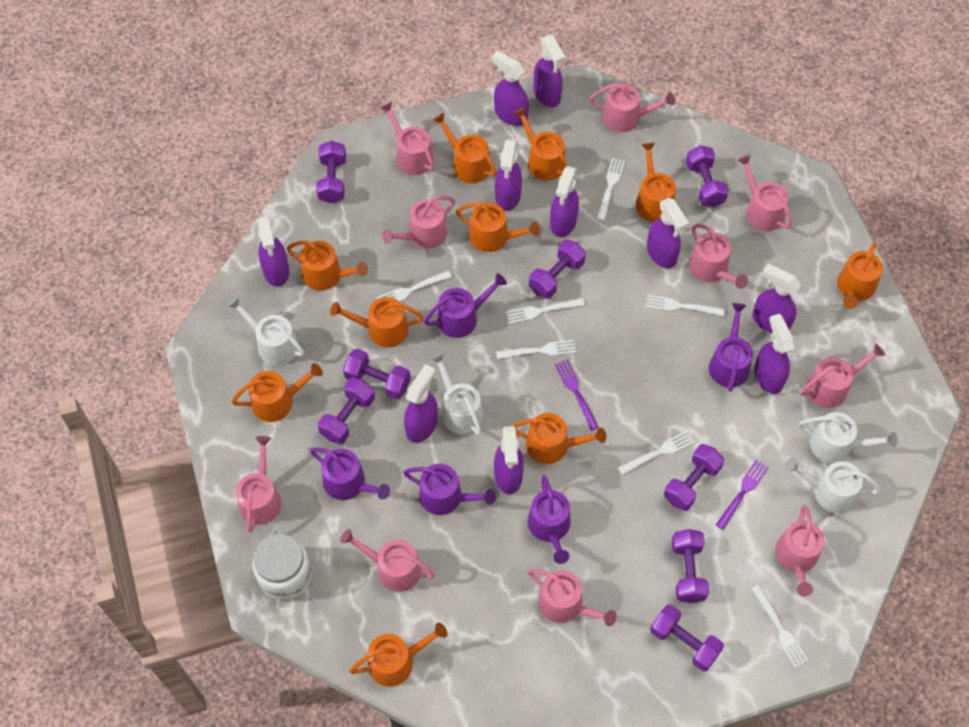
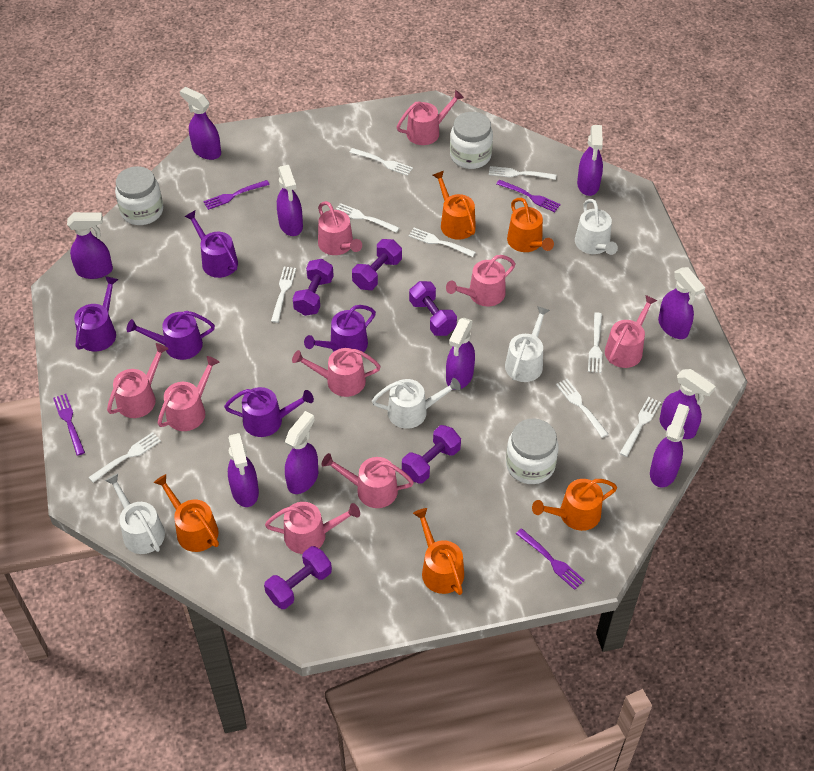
orange watering can: [231,363,323,422] [286,241,368,290] [330,297,424,347] [349,623,448,687] [433,113,497,183] [456,202,540,252] [512,413,606,464] [514,107,567,181] [636,143,676,222] [837,242,883,309] = 10 -> [154,474,219,552] [413,508,464,595] [433,171,476,240] [507,198,554,252] [532,479,617,531] = 5
pink watering can: [236,436,282,532] [340,529,435,592] [380,102,435,175] [382,195,455,249] [528,569,617,626] [590,84,675,132] [689,224,748,289] [737,155,792,231] [775,505,825,597] [800,344,885,408] = 10 -> [107,343,168,418] [158,356,219,431] [265,502,360,554] [292,348,381,397] [318,201,362,255] [321,453,414,508] [397,90,464,145] [446,255,515,306] [605,295,657,368] = 9
purple dumbbell: [316,140,346,203] [318,377,375,444] [343,348,411,400] [529,240,586,299] [650,604,724,671] [664,444,724,511] [671,529,709,603] [686,146,729,207] = 8 -> [264,546,332,609] [293,259,334,316] [352,239,402,290] [402,425,461,484] [409,281,457,336] = 5
purple fork: [555,359,599,431] [716,460,769,530] = 2 -> [53,394,85,456] [203,180,270,210] [496,180,561,212] [516,528,585,590] = 4
white fork: [376,270,452,302] [496,340,577,359] [506,298,585,324] [597,158,625,221] [618,430,695,475] [645,295,725,316] [752,585,808,668] = 7 -> [89,432,161,483] [271,267,296,323] [336,203,399,233] [349,148,413,176] [408,228,476,257] [489,166,556,180] [556,379,608,438] [588,313,602,373] [619,397,661,457] = 9
white jar: [252,534,312,600] = 1 -> [115,166,163,225] [450,112,493,169] [506,418,559,484] = 3

